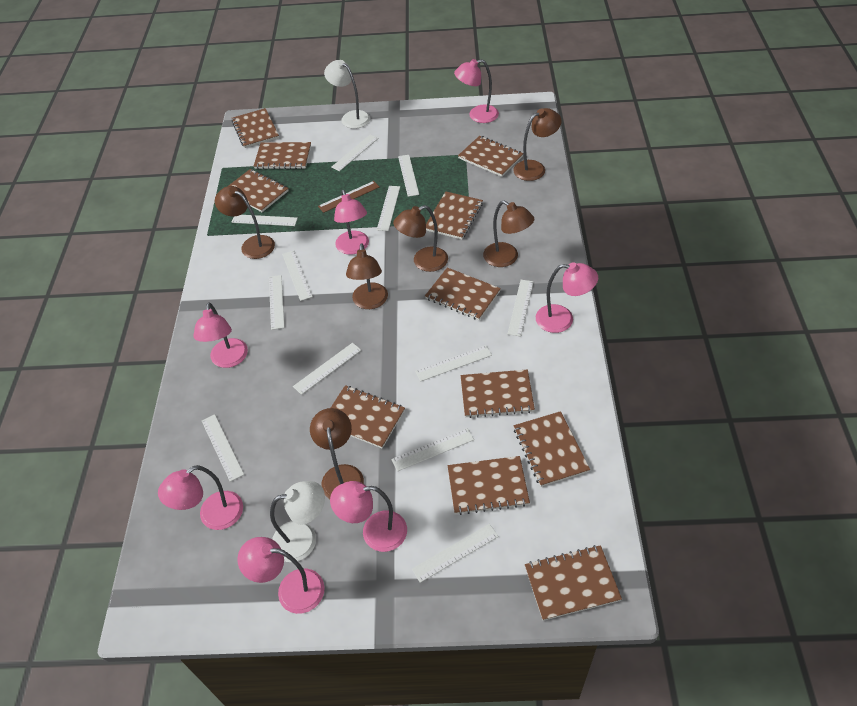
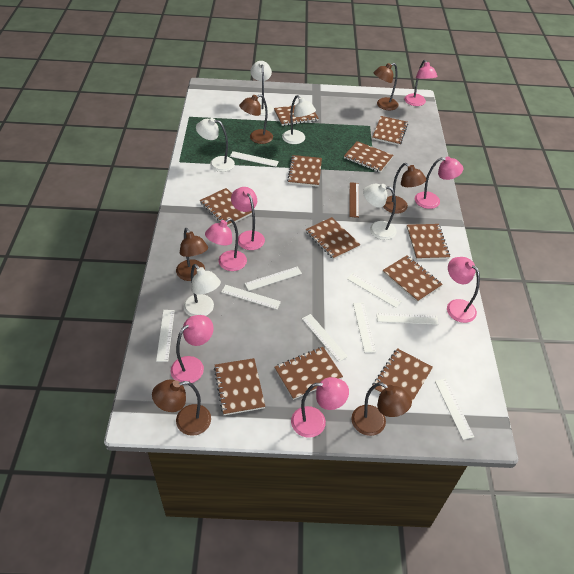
white lamp: [270,481,325,562] [324,60,370,129] = 2 -> [183,264,221,316] [196,118,235,172] [250,61,273,116] [282,95,316,144] [363,184,396,240] = 5
white ruler: [202,414,244,482] [231,215,298,226] [269,275,285,330] [282,250,313,301] [293,343,361,395] [331,135,379,171] [377,186,400,231] [391,428,474,471] [398,155,419,197] [412,524,499,583] [415,345,492,382] [508,280,534,336] = 12 -> [156,310,175,362] [221,285,281,310] [230,151,279,167] [244,266,302,291] [302,314,348,362] [347,273,402,308] [353,302,376,353] [377,313,438,325] [435,378,474,440] = 9

